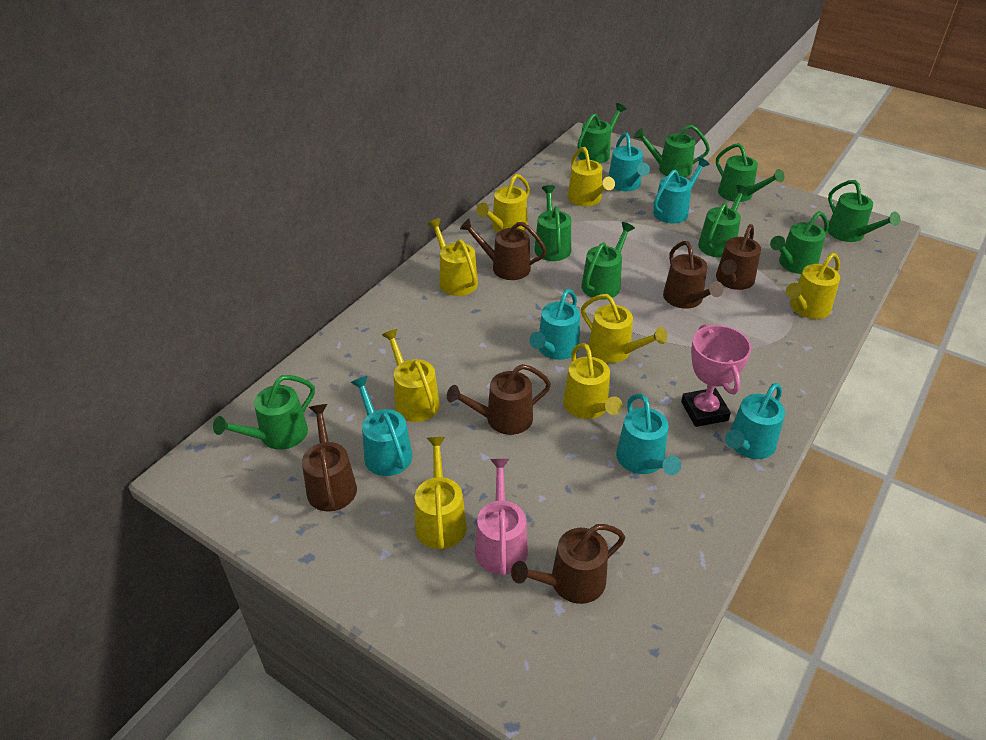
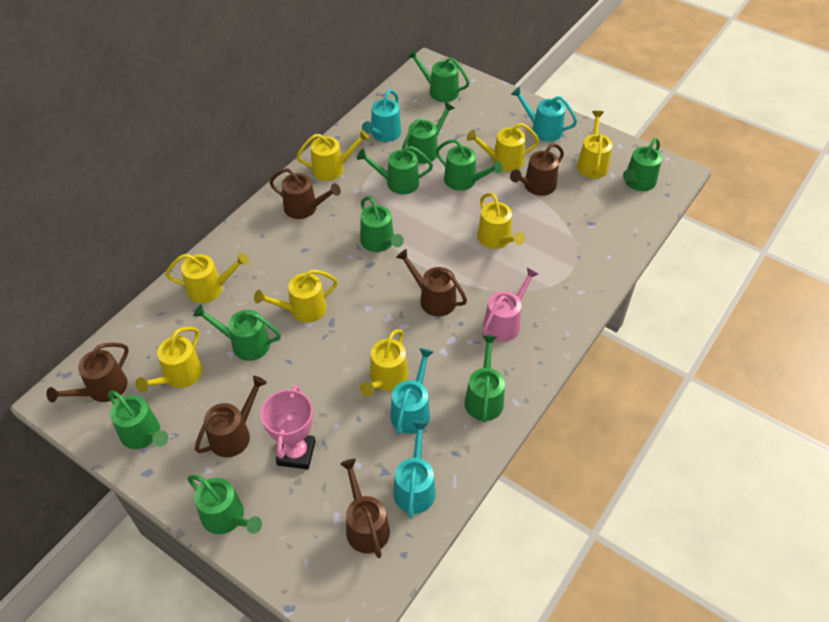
green watering can: [213,375,315,450] [534,185,571,261] [577,103,626,163] [581,222,635,300] [634,125,710,177] [698,185,749,258] [716,143,784,202] [770,211,829,274] [828,180,900,242] = 9 -> [108,391,169,449] [187,475,262,534] [193,305,281,361] [357,146,433,194] [360,196,404,252] [402,102,454,164] [408,49,470,102] [436,139,503,191] [464,335,505,423] [623,138,662,191] = 10
turquoise watering can: [351,376,413,476] [529,289,580,360] [608,133,650,191] [616,394,681,475] [653,157,710,223] [725,383,785,459] = 6 -> [362,89,401,142] [390,348,433,434] [393,420,436,519] [511,87,577,142] = 4

